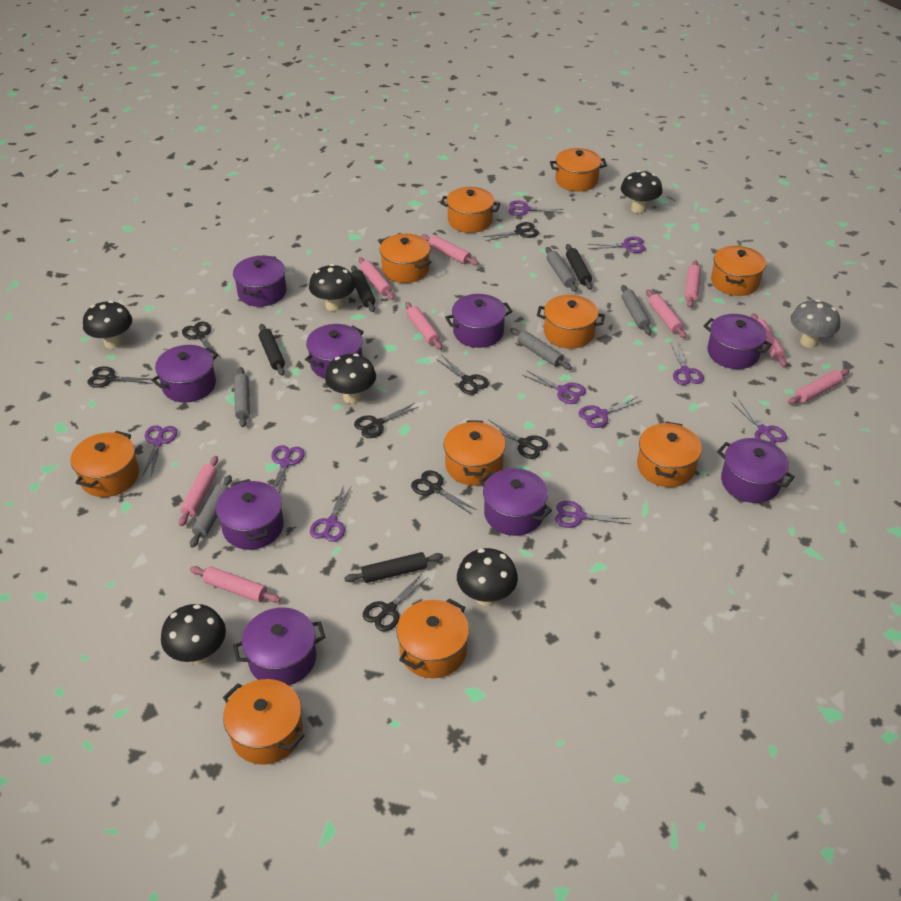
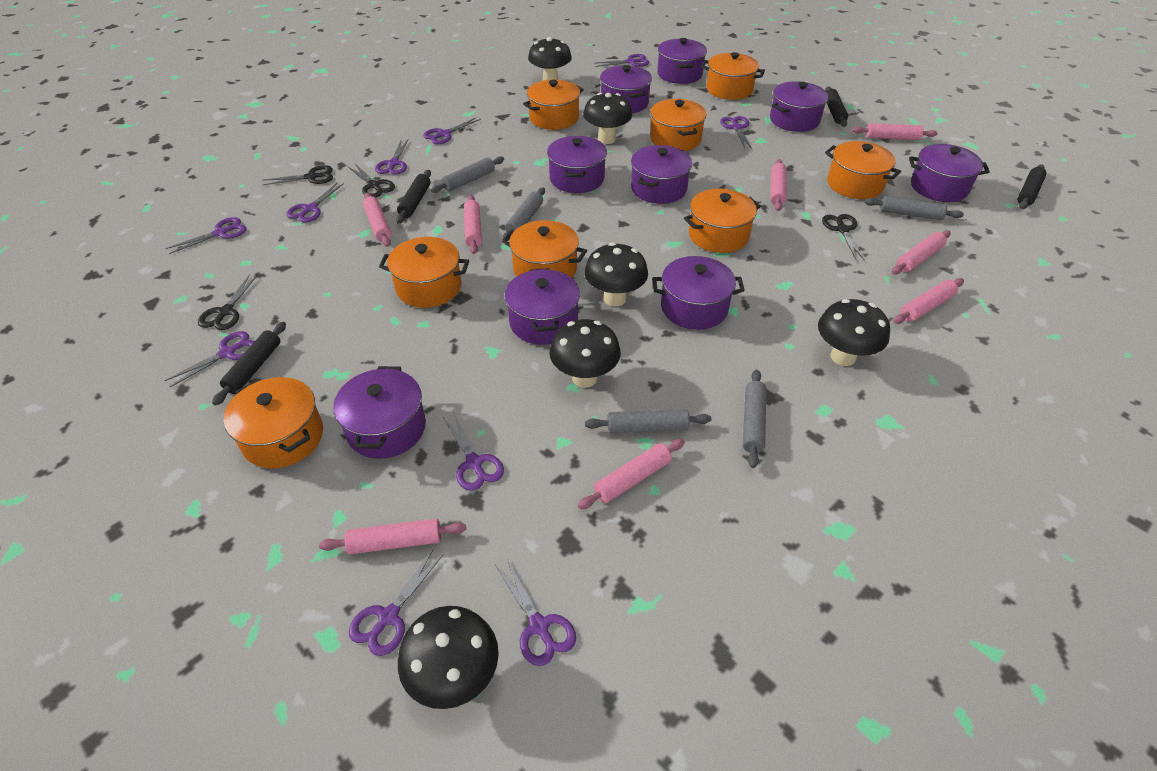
black scissors: [87,366,153,388] [182,321,221,358] [354,403,418,438] [363,575,429,632] [411,470,477,515] [436,356,489,395] [484,222,539,241] [489,420,548,459] = 8 -> [198,274,258,330] [262,165,333,186] [348,164,395,198] [822,214,865,261] = 4
grey mushroom: [791,299,840,348] = 1 -> none = 0
orange pot: [71,431,139,497] [223,679,305,765] [379,234,431,283] [396,598,469,678] [440,187,500,233] [444,420,506,486] [537,295,605,349] [550,148,607,191] [637,422,702,487] [711,246,766,296] = 10 -> [223,377,323,469] [379,237,469,308] [502,220,587,278] [523,79,584,130] [650,99,707,151] [684,189,761,253] [701,52,765,100] [825,141,901,199] = 8
pink rolling pin: [179,456,218,526] [190,566,281,603] [358,257,394,300] [405,302,442,350] [421,234,479,266] [646,289,686,338] [684,260,701,308] [751,313,787,367] [788,369,849,405] = 9 -> [319,519,466,554] [363,192,392,247] [464,195,482,254] [578,439,685,509] [771,159,787,211] [852,123,938,140] [892,230,951,275] [893,278,964,324] = 8

